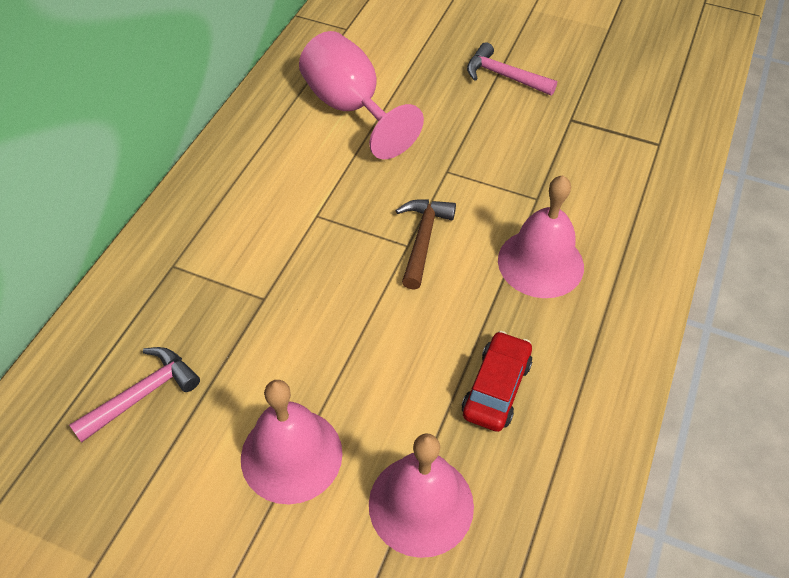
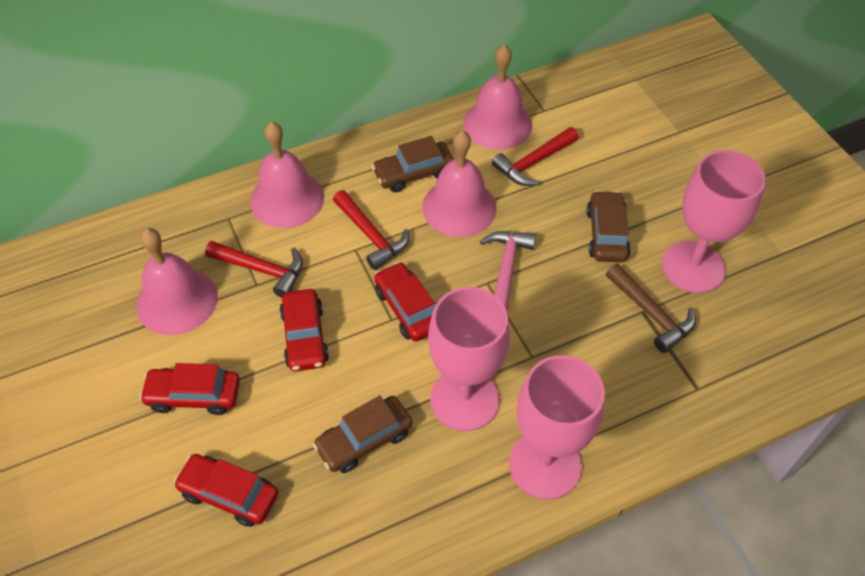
brown car: none = 0 -> [313,396,412,473] [372,136,454,192] [586,191,631,262] = 3
pink bell: [241,380,343,504] [369,434,474,558] [498,175,584,298] = 3 -> [136,228,218,335] [250,121,324,228] [422,130,497,237] [463,44,532,150] = 4
pink goblet: [299,31,424,159] = 1 -> [428,287,510,431] [509,355,605,499] [662,150,766,293] = 3
pink hammer: [69,347,200,443] [467,42,557,96] = 2 -> [480,231,536,313] = 1
red car: [462,331,532,432] = 1 -> [139,363,240,415] [173,454,278,527] [280,289,329,371] [374,262,435,342] = 4
red hammer: none = 0 -> [205,241,303,298] [333,190,409,270] [492,127,579,186] = 3

